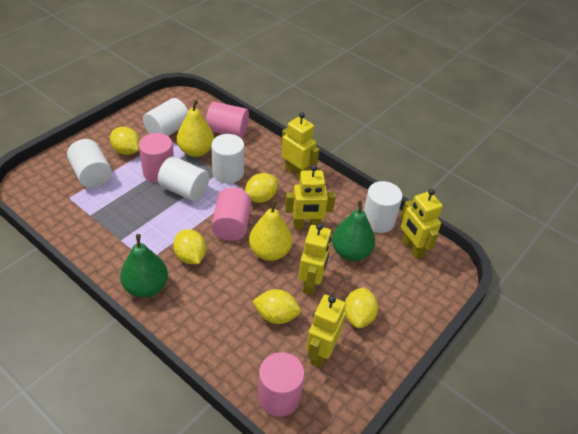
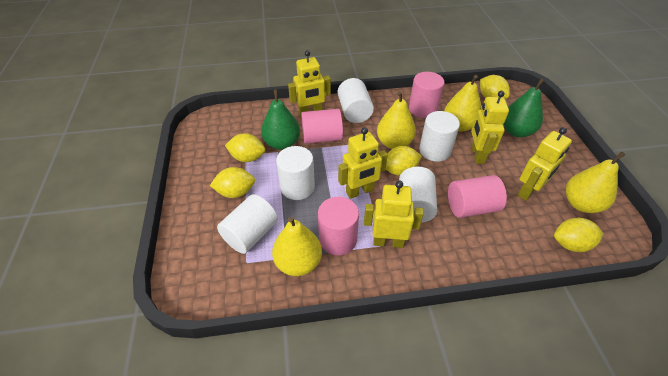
yellow pear: [177,100,214,157] [249,200,292,261] = 2 -> [272,217,322,276] [377,91,416,149] [444,75,481,131] [566,152,625,213] = 4

